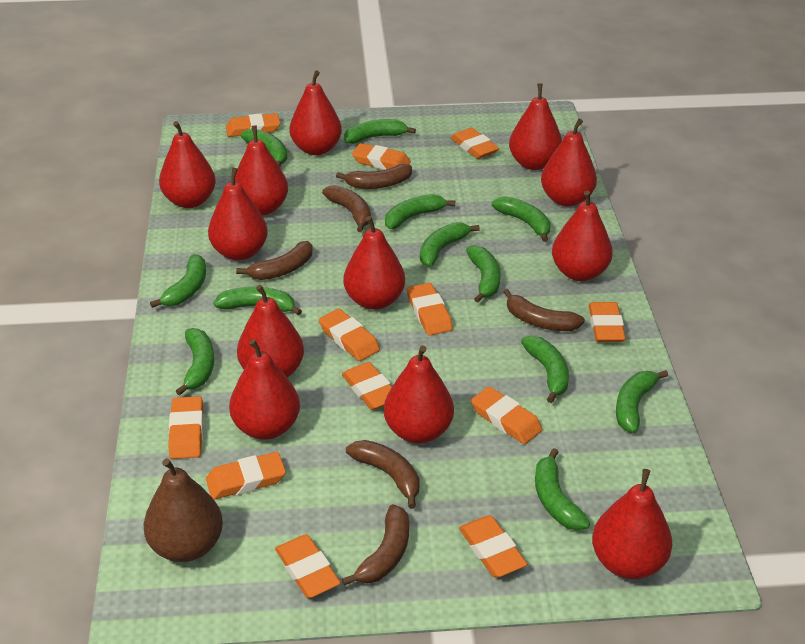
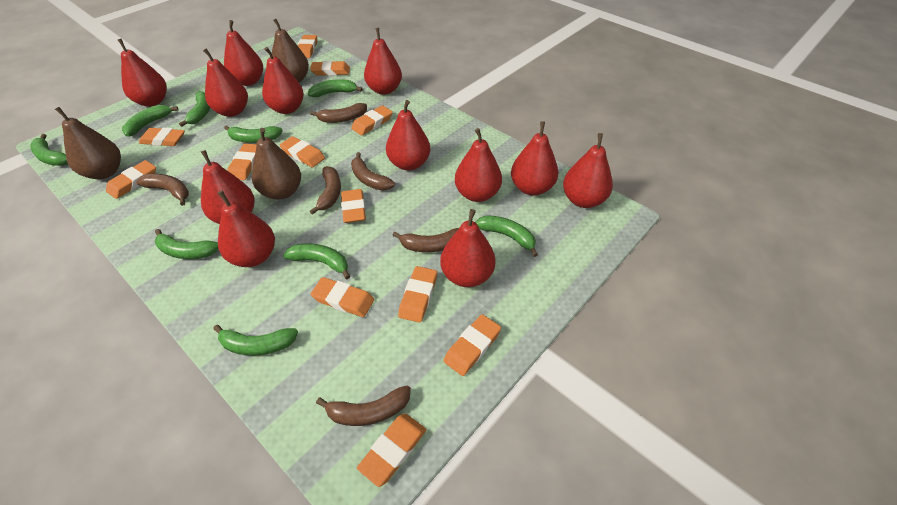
brown pear: [144,458,223,562] = 1 -> [55,107,121,179] [252,128,301,200] [272,19,309,82] = 3
green banana: [150,254,206,308] [176,328,214,396] [214,287,302,315] [241,129,287,167] [344,119,416,144] [385,194,455,229] [420,222,480,267] [466,245,501,303] [492,196,551,242] [521,336,569,403] [535,448,590,530] [616,370,668,433] = 12 -> [31,134,68,166] [122,105,178,136] [155,229,218,259] [179,91,210,127] [213,325,298,356] [224,126,283,143] [283,244,350,279] [308,79,363,97] [475,215,538,257] = 9

